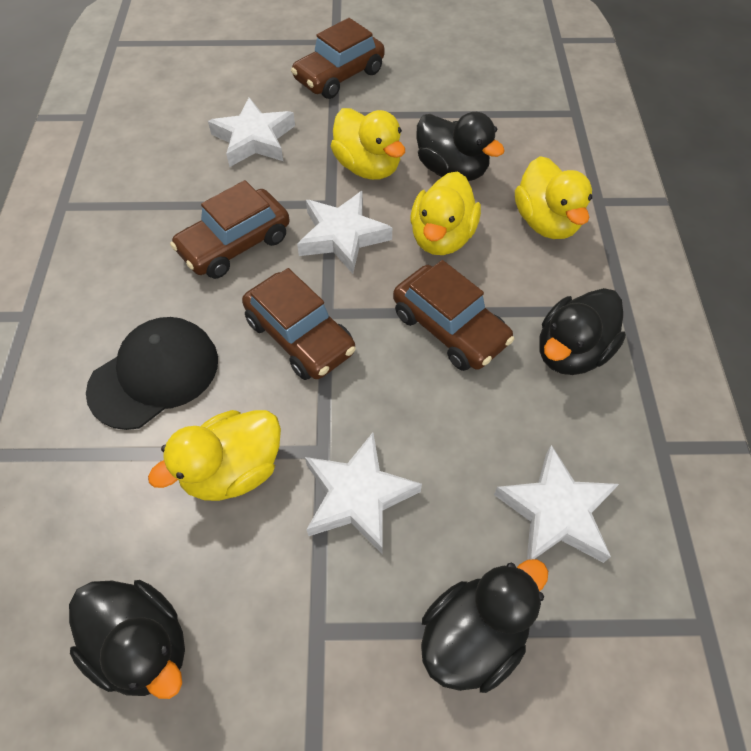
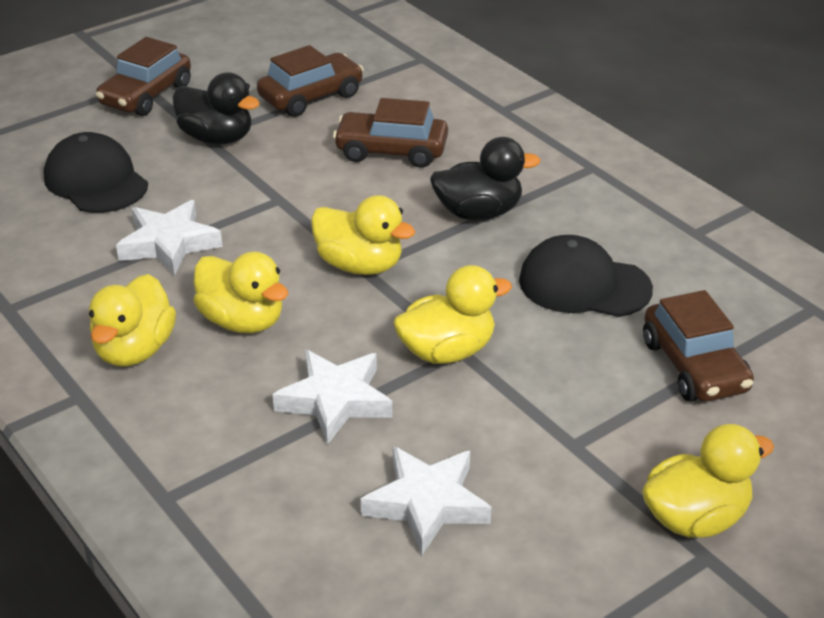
black cap: [86,317,218,430] = 1 -> [44,132,148,213] [519,235,653,317] = 2
black duck: [69,580,185,699] [416,112,505,181] [421,559,548,693] [539,288,626,375] = 4 -> [172,73,260,145] [430,137,541,220] = 2
white star: [208,97,295,167] [297,191,392,274] [305,432,422,554] [494,445,619,563] = 4 -> [116,200,222,276] [272,350,392,445] [361,446,491,555] = 3
yellow duck: [148,410,281,501] [331,108,405,180] [410,171,481,255] [515,156,592,239] = 4 -> [89,274,176,366] [194,252,288,333] [311,195,415,275] [393,265,512,364] [642,424,774,538] = 5

